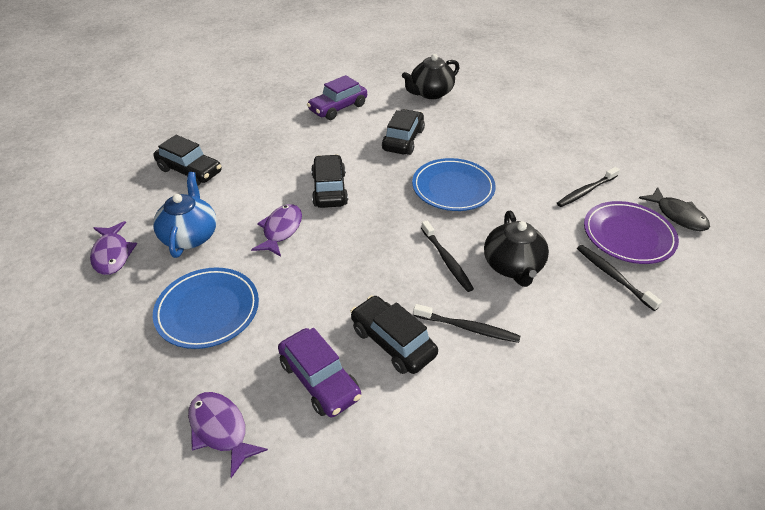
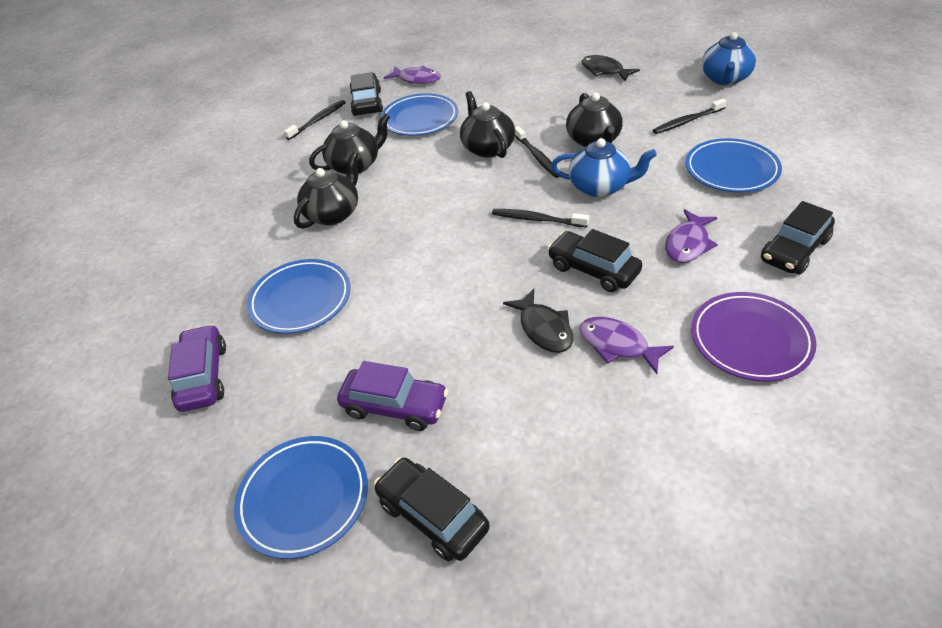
black fish: [639,187,710,231] = 1 -> [503,289,573,353] [582,55,640,81] = 2
black teapot: [402,54,459,99] [484,211,549,287] = 2 -> [294,151,358,229] [309,113,390,174] [460,91,515,158] [566,93,623,147] = 4
blue plate: [153,268,259,349] [412,158,496,211] = 2 -> [234,436,368,559] [247,259,351,334] [381,93,458,136] [685,138,782,193] = 4
blue teapot: [153,172,217,258] = 1 -> [551,138,657,197] [702,32,756,85] = 2

